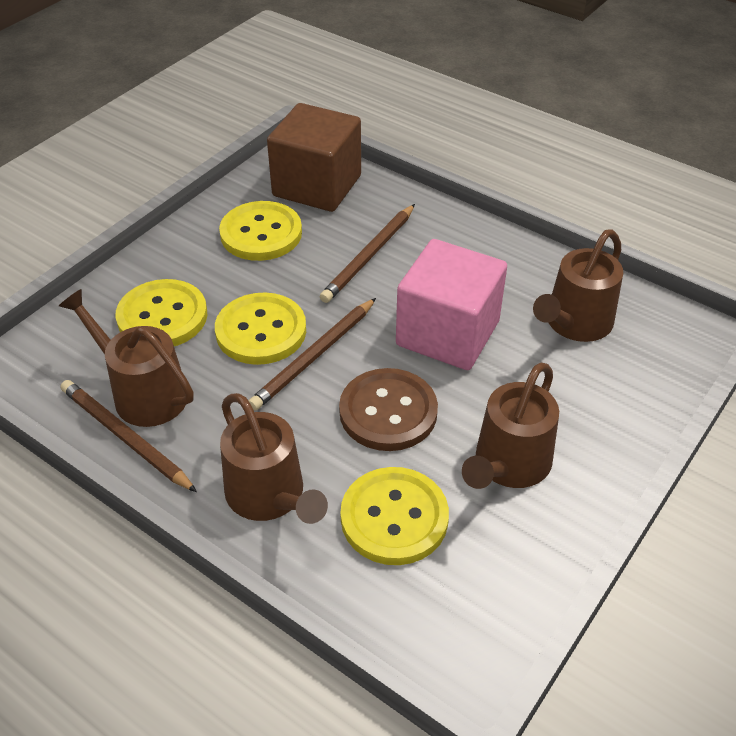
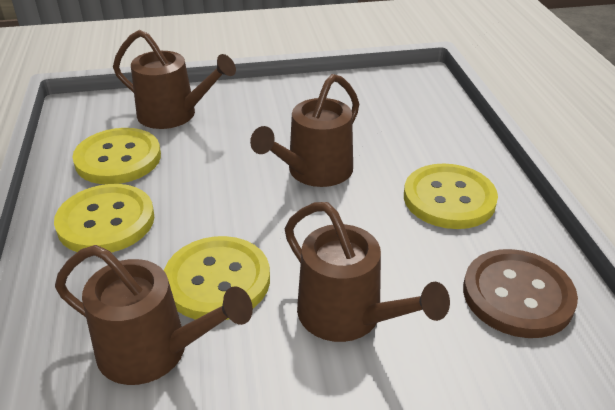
brown cube: [267,103,361,212] = 1 -> none = 0
brown pencil: [61,380,197,492] [249,298,376,410] [320,204,415,303] = 3 -> none = 0
pink cube: [396,239,507,370] = 1 -> none = 0

